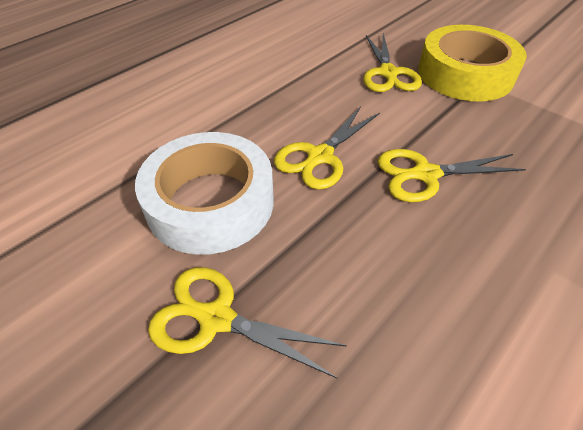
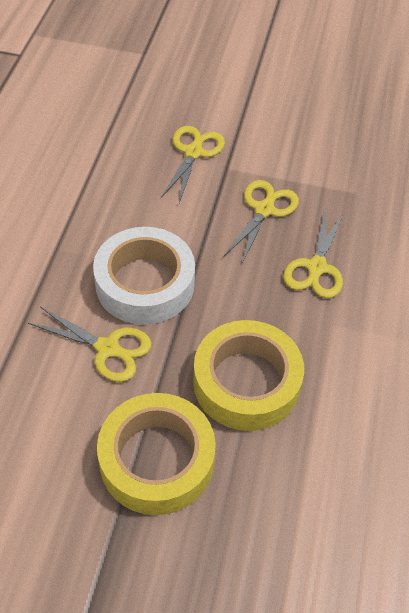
yellow tape: [418,25,527,102] = 1 -> [97,393,216,515] [193,320,304,431] = 2

